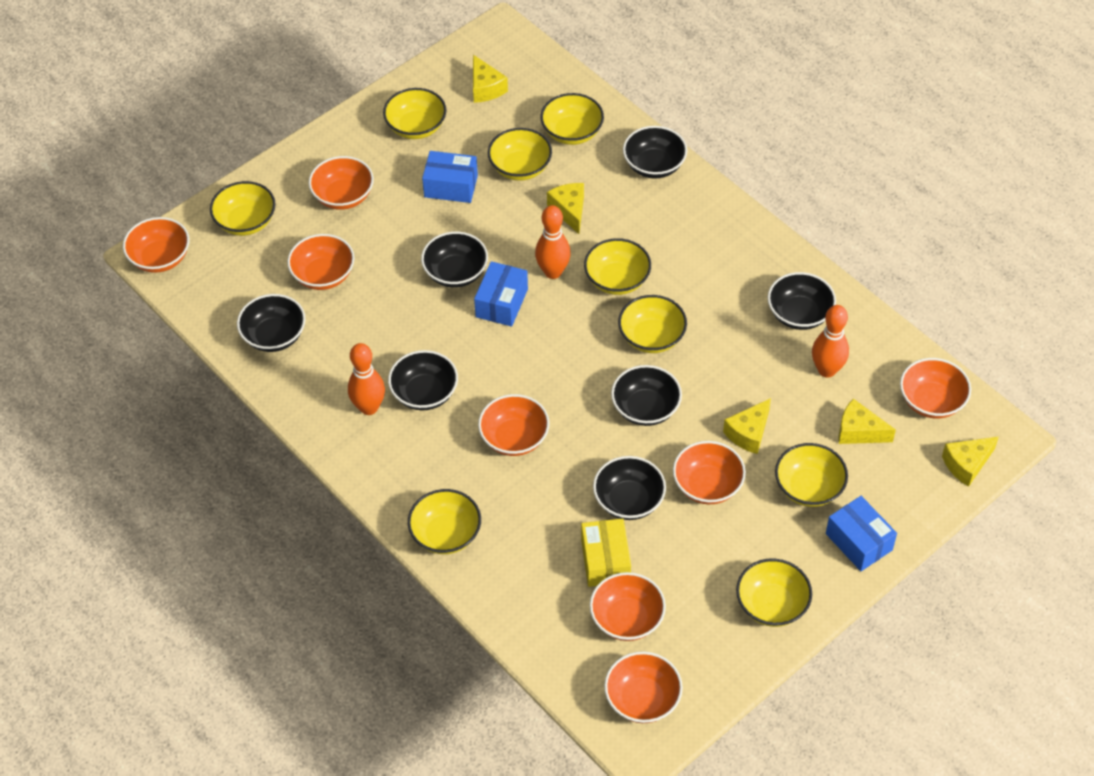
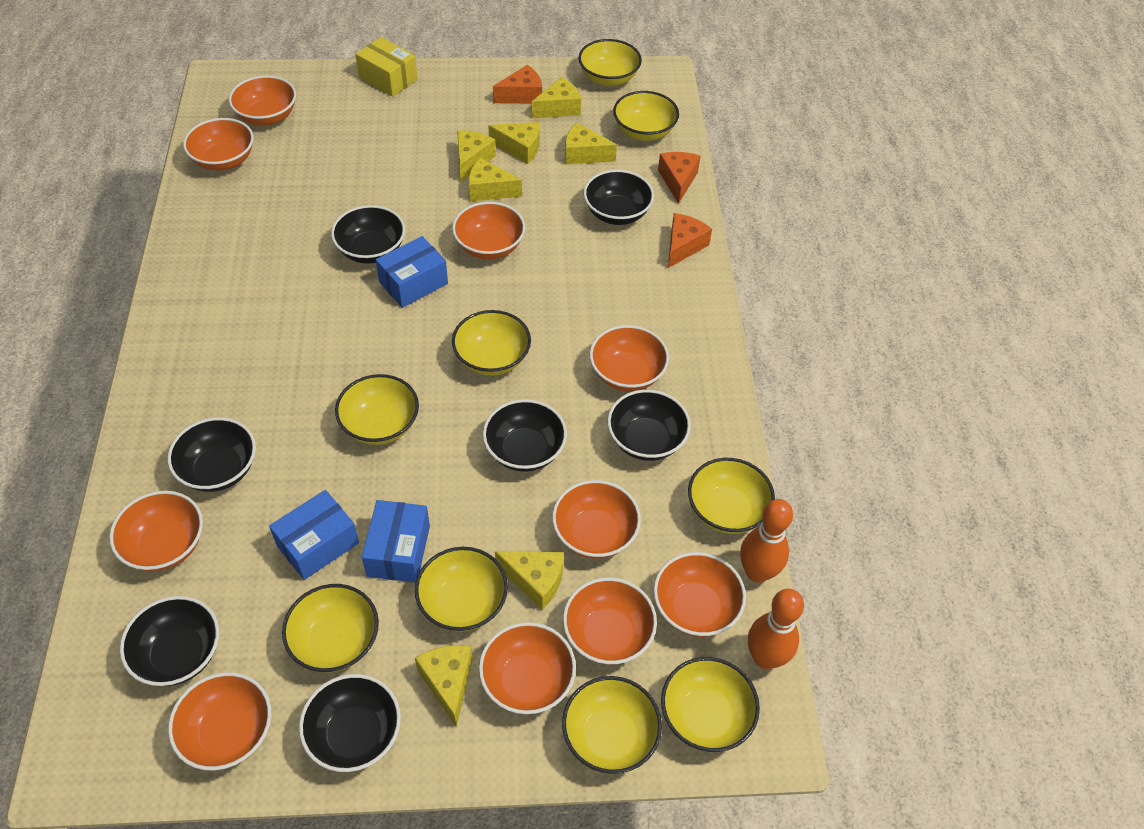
orange bowl: [123,217,189,273] [287,234,355,290] [309,156,374,210] [478,394,550,456] [590,572,666,641] [604,651,683,723] [673,441,746,504] [900,358,971,418] = 8 -> [109,491,203,572] [168,672,271,771] [183,118,254,171] [229,76,296,126] [452,202,525,259] [479,622,576,714] [552,480,641,559] [563,578,657,665] [590,325,669,391] [654,552,746,637] = 10
orange bowling pin: [348,343,385,415] [535,205,571,279] [812,305,849,378] = 3 -> [740,499,793,583] [748,589,804,669] = 2
orange cheese: none = 0 -> [493,65,542,104] [658,152,701,204] [668,213,712,268] = 3
yellow cheese: [473,55,508,103] [547,183,584,234] [723,398,771,454] [838,399,896,444] [942,437,999,487] = 5 -> [415,645,473,727] [457,130,496,181] [469,158,522,201] [488,122,540,164] [495,552,564,610] [532,77,581,118] [565,123,617,164] = 7

